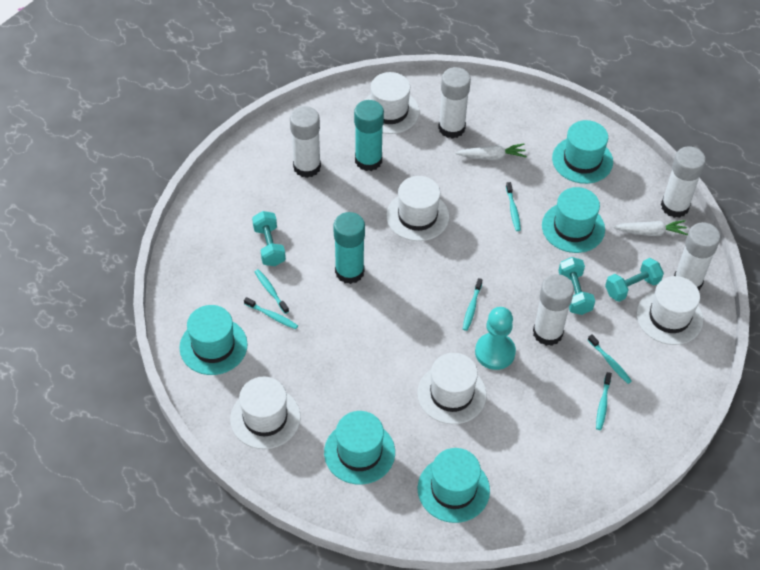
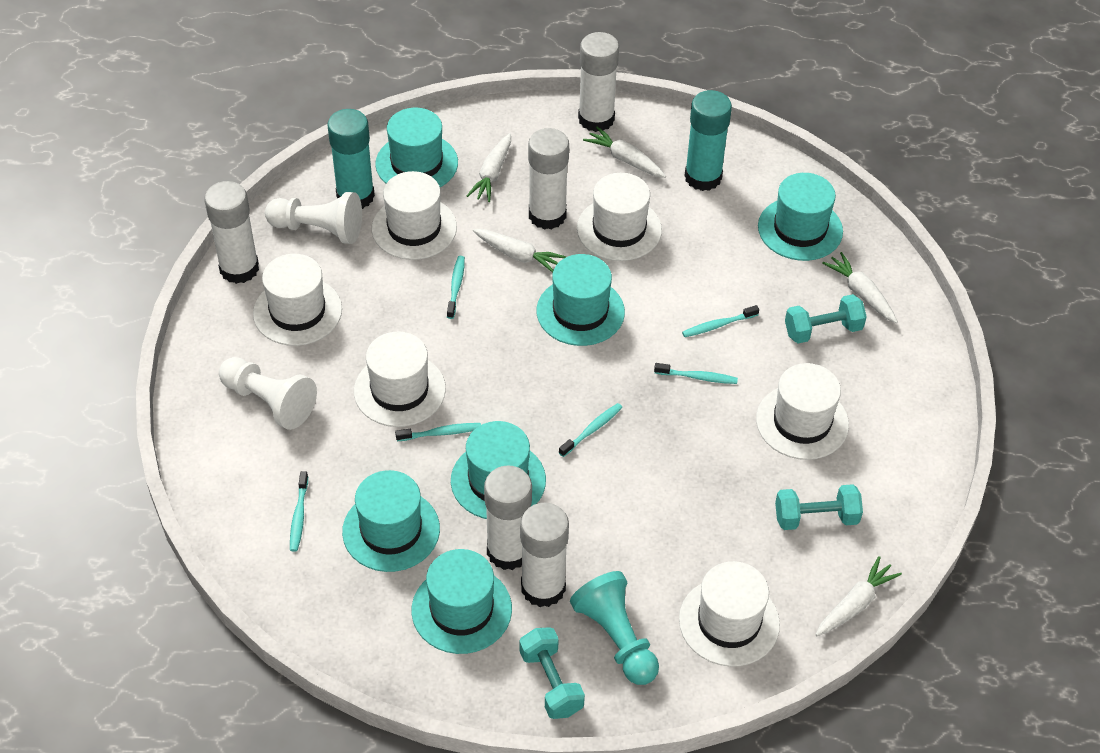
turquoise hat: [180,305,248,375] [324,411,395,485] [417,448,490,523] [542,187,605,253] [552,120,613,184] = 5 -> [342,470,440,572] [375,108,458,187] [411,549,512,654] [451,421,546,519] [537,254,625,346] [758,173,843,261] = 6
white carrot: [455,143,527,160] [613,220,688,236] = 2 -> [467,133,511,202] [473,229,566,273] [583,127,666,178] [816,556,902,636] [822,252,898,323] = 5
white hat: [230,377,301,449] [364,72,419,134] [386,176,449,241] [417,353,487,424] [637,276,703,345] = 5 -> [253,254,342,346] [354,332,446,427] [372,171,457,260] [577,173,662,261] [679,561,780,667] [756,363,849,460] = 6
white pawn: none = 0 -> [219,357,317,430] [265,192,362,244] = 2

